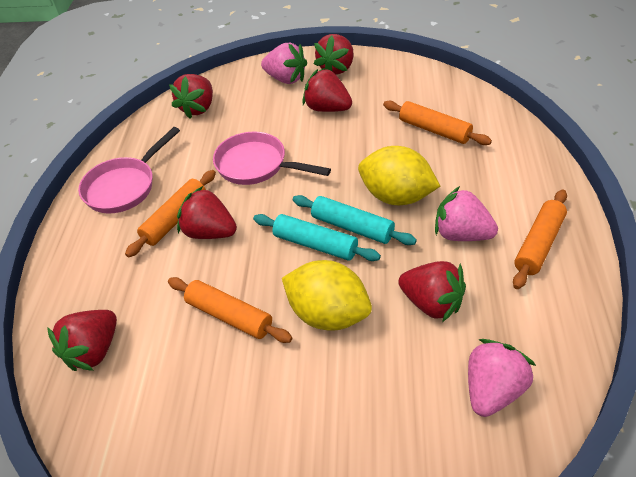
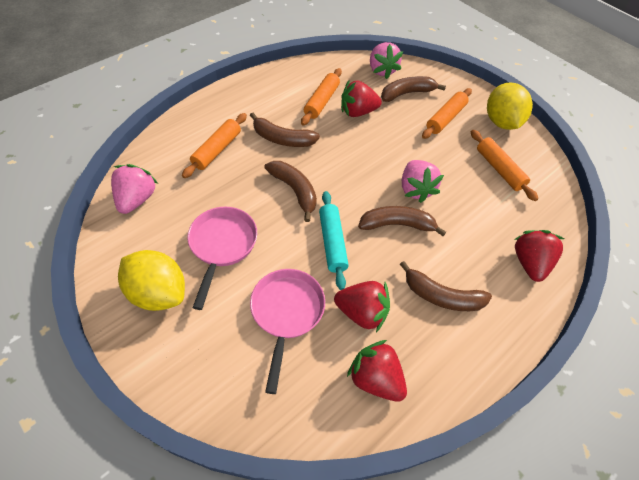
brown banana: none = 0 -> [250,113,320,147] [264,161,317,222] [358,206,446,236] [381,76,446,102] [400,261,492,311] = 5
red strawberry: [47,310,117,371] [169,74,213,119] [177,186,237,239] [302,68,352,112] [314,34,354,74] [398,261,466,322] = 6 -> [334,281,390,332] [341,80,382,117] [347,340,407,402] [514,230,564,282] = 4
turquoise rolling pin: [253,214,381,261] [293,195,417,245] = 2 -> [319,191,349,290] = 1

